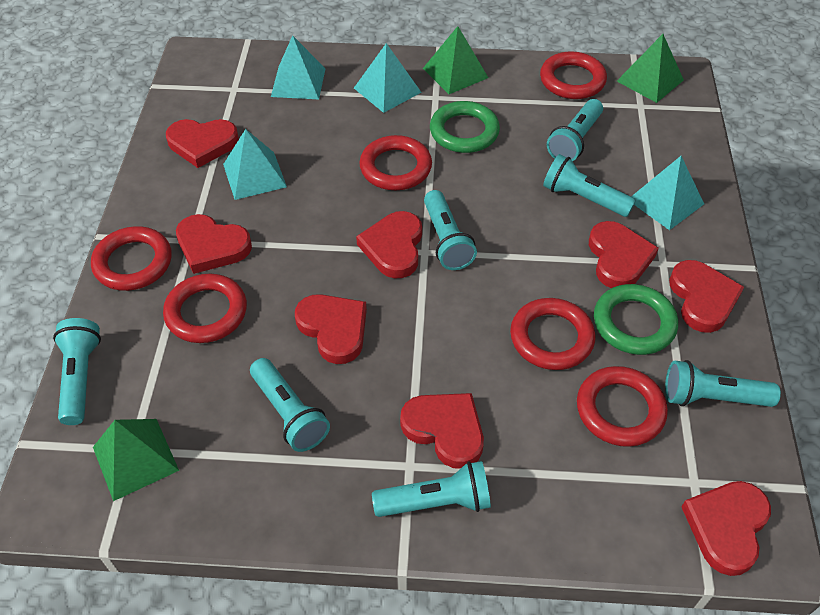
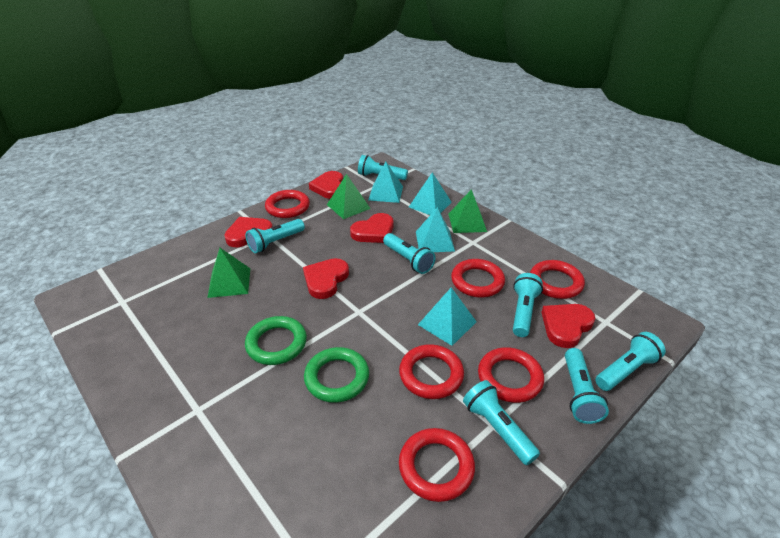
red heart: [166,119,239,168] [176,214,252,274] [295,294,367,364] [356,211,422,278] [400,393,484,469] [589,221,659,288] [669,260,744,333] [682,481,771,576] = 8 -> [224,217,273,247] [303,258,349,299] [309,171,343,199] [350,213,393,243] [541,304,595,348] = 5

